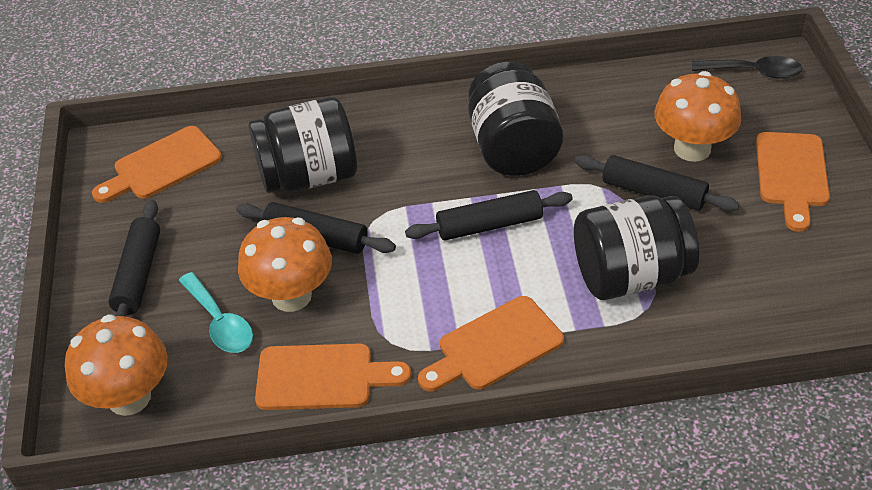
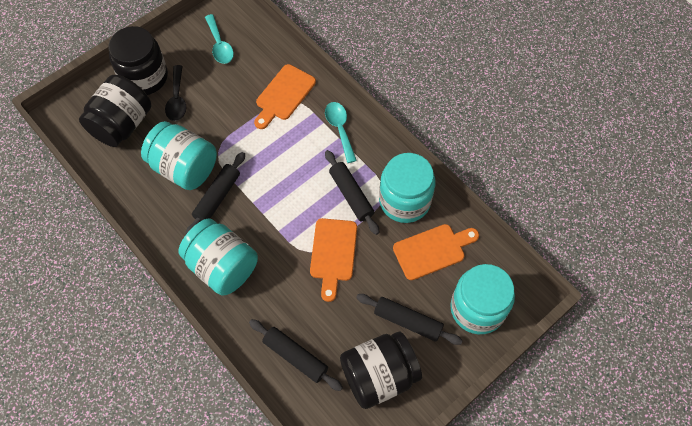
orange cutting board: [92,126,222,203] [255,343,411,410] [418,296,564,392] [756,132,830,232] = 4 -> [254,64,316,129] [310,218,357,302] [393,224,479,280] = 3
orange mushroom: [65,314,168,416] [238,217,332,312] [654,71,741,162] = 3 -> none = 0
turquoise jar: none = 0 -> [141,121,217,190] [179,219,258,295] [379,153,436,223] [450,264,515,334] = 4
turquoise spoon: [178,272,253,353] = 1 -> [205,14,234,64] [325,102,357,163] = 2

